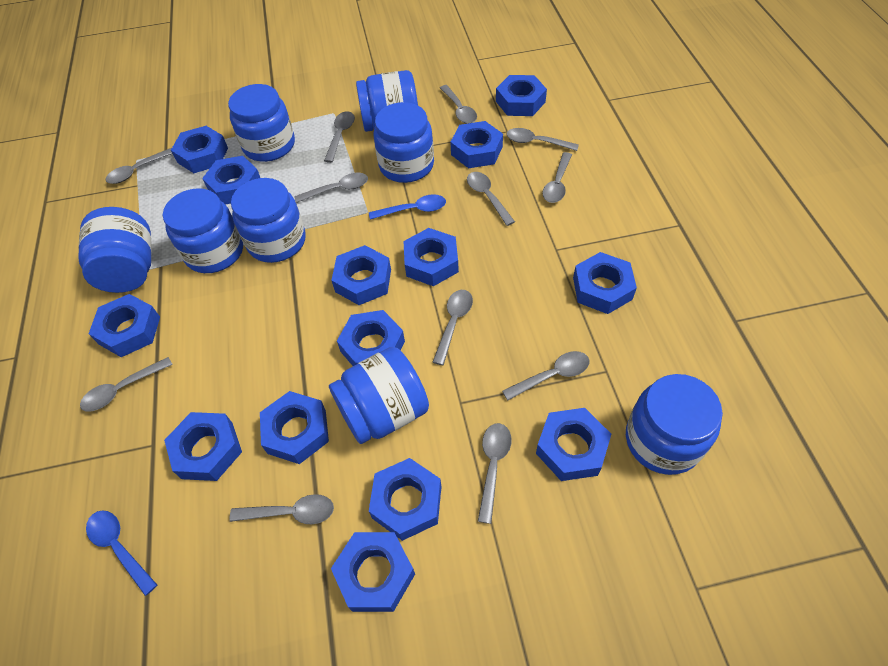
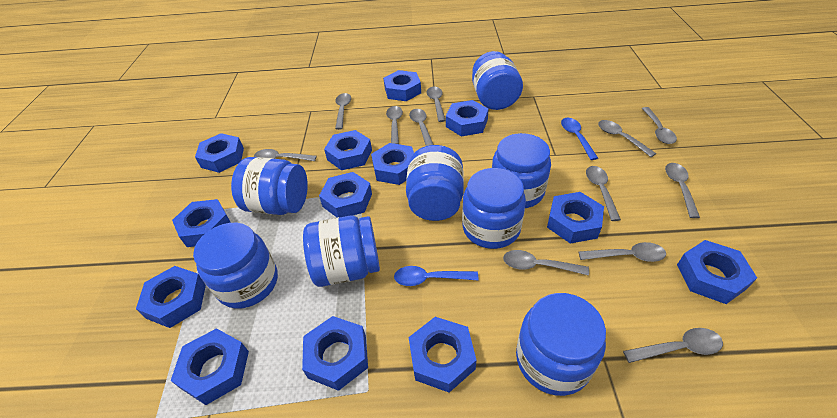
blue nut: [89,294,160,357] [164,412,242,481] [171,126,228,173] [202,156,260,205] [260,391,329,464] [331,245,391,305] [331,532,415,612] [337,310,405,366] [369,458,442,541] [403,228,459,286] [450,121,503,168] [496,75,547,116] [536,408,611,481] [573,252,637,314] = 14 -> [136,266,206,328] [170,328,249,405] [172,199,231,247] [195,133,244,173] [302,316,368,391] [319,172,372,217] [324,130,372,170] [371,143,414,185] [383,70,421,101] [409,317,477,393] [446,100,489,136] [547,192,604,244] [677,240,757,304] = 13

